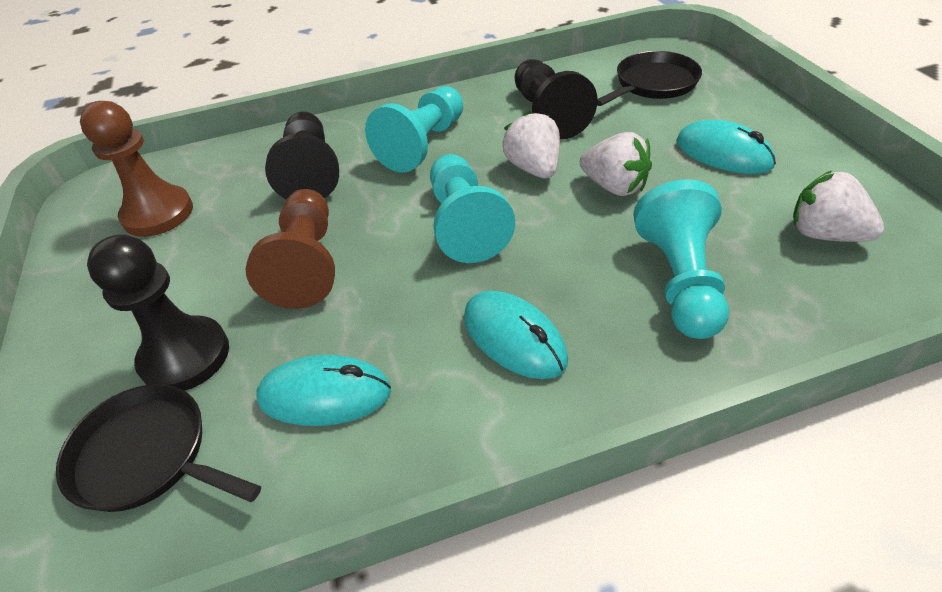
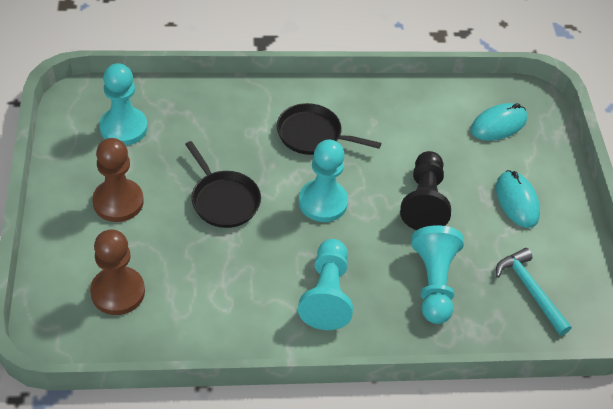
black pawn: [87,234,229,391] [265,111,339,200] [515,59,597,140] = 3 -> [400,151,451,230] = 1
turquoise hammer: none = 0 -> [496,248,572,335] = 1
turquoise mouse: [257,355,391,426] [464,291,568,379] [676,120,776,174] = 3 -> [471,103,527,141] [496,170,540,228] = 2
turquoise pawn: [365,86,463,173] [430,154,515,263] [633,179,729,339] = 3 -> [99,63,148,146] [298,239,353,330] [299,140,348,222] [412,225,464,324] = 4
white strawberry: [502,111,560,178] [580,132,652,196] [793,171,884,242] = 3 -> none = 0

